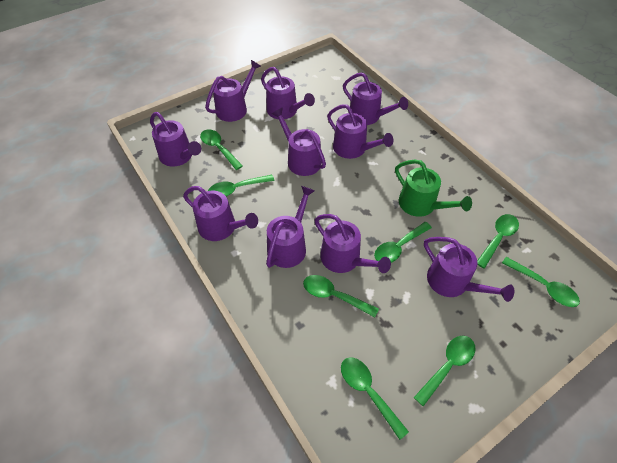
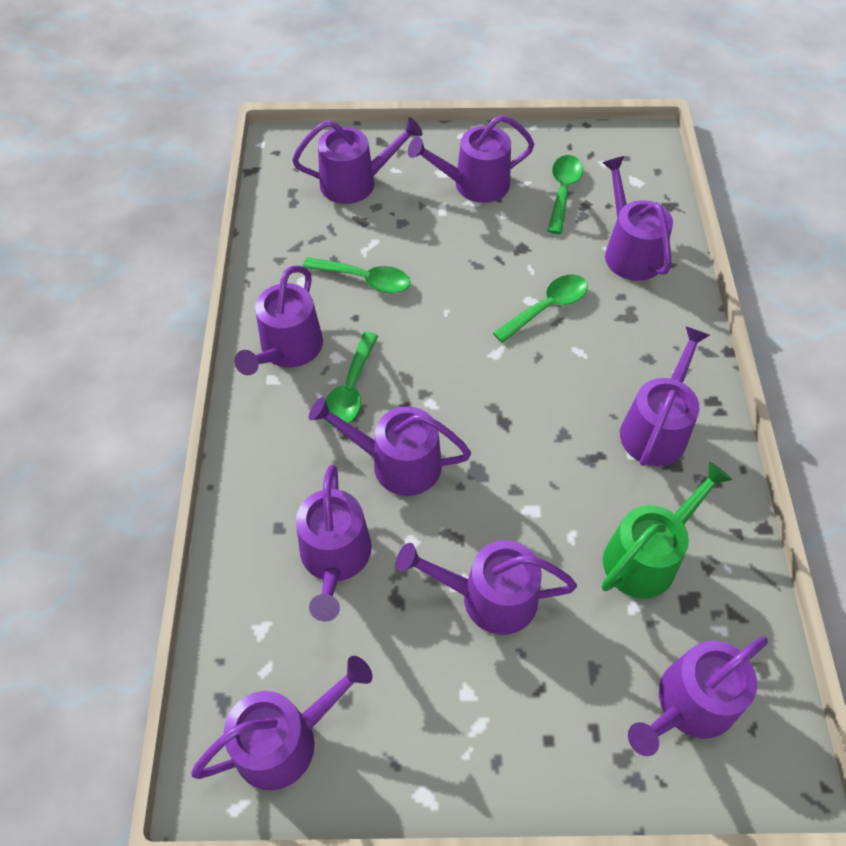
green spoon: [200,129,243,170] [208,175,274,197] [303,275,379,317] [341,358,409,440] [374,222,432,263] [414,336,475,406] [477,214,519,268] [502,257,580,307] = 8 -> [302,257,410,293] [324,332,378,427] [493,275,588,343] [548,155,583,234] = 4

